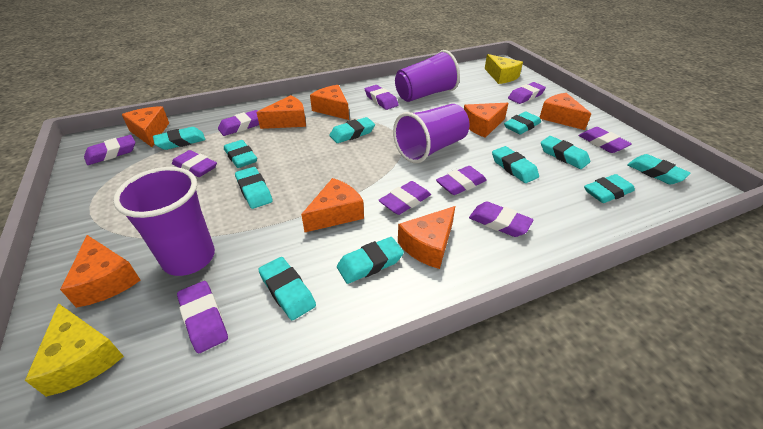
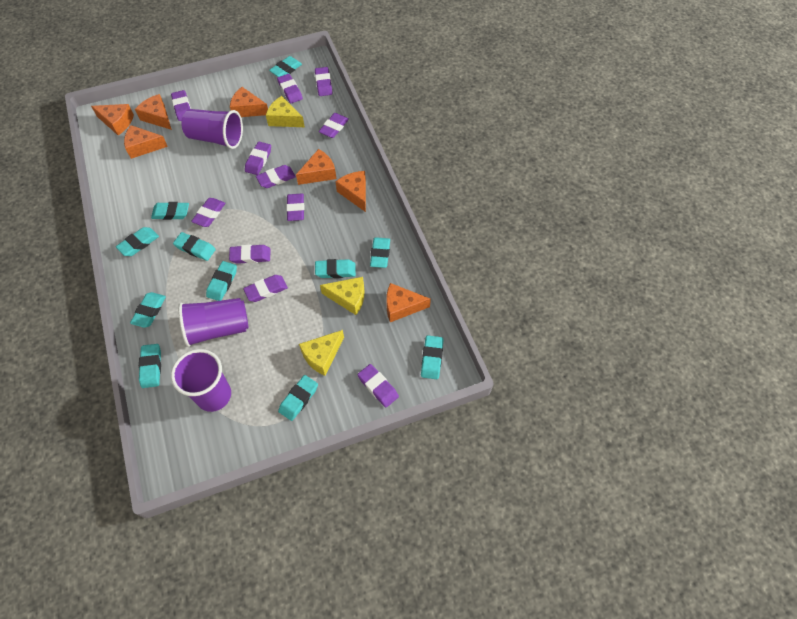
orange cheese: [60,235,141,308] [122,106,169,147] [257,95,306,129] [301,178,364,232] [310,85,349,120] [398,206,455,269] [464,103,508,138] [540,93,591,130] = 8 -> [91,104,134,135] [124,125,168,159] [135,94,172,130] [230,87,268,117] [296,149,336,185] [335,171,366,212] [386,283,431,322] = 7
purple eraser: [84,135,135,165] [172,150,217,177] [177,281,228,353] [218,110,259,136] [365,85,399,110] [378,181,431,215] [436,166,487,195] [469,202,533,237] [508,82,546,104] [578,127,632,153] = 10 -> [171,90,191,121] [191,198,225,227] [229,245,270,264] [243,275,288,302] [245,142,271,175] [256,165,296,188] [277,74,303,103] [286,194,304,221] [315,67,333,96] [319,113,349,138] [357,364,399,407] = 11
yellow cheese: [25,303,124,397] [485,54,523,84] = 2 -> [266,96,305,127] [299,330,344,376] [320,277,365,315] = 3

